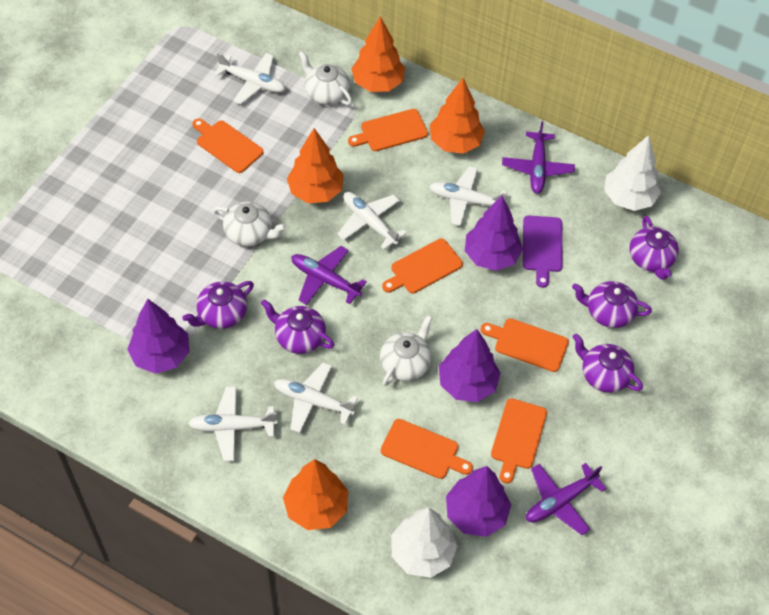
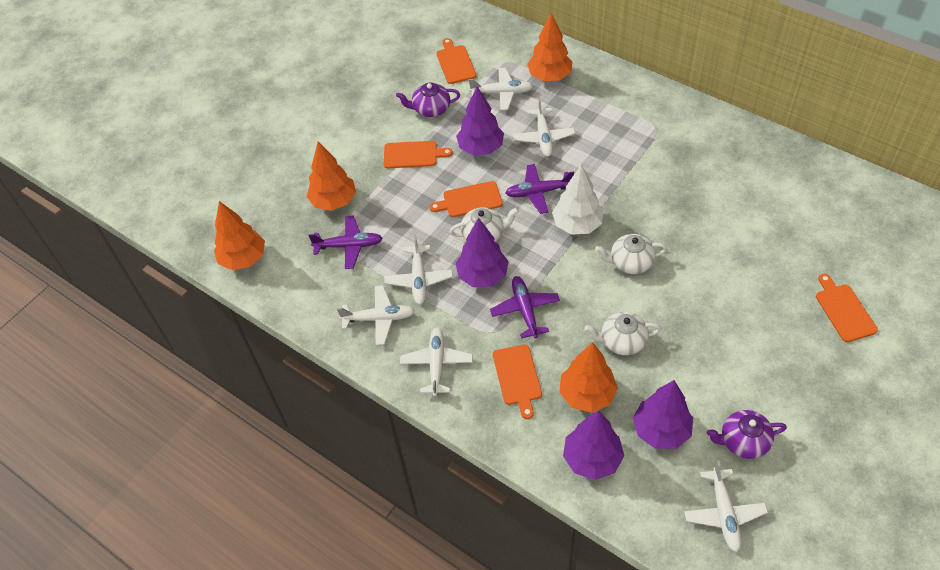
orange cutting board: [192,119,264,173] [348,109,428,151] [381,419,473,479] [382,238,463,293] [481,318,569,372] [491,398,547,483] = 6 -> [384,141,453,168] [430,181,503,217] [437,38,476,84] [493,344,542,419] [816,274,878,342] = 5
purple cutting board: [523,216,563,288] = 1 -> none = 0
purple teapot: [182,281,254,329] [261,299,334,354] [572,281,652,328] [572,333,643,393] [629,216,679,280] = 5 -> [396,83,460,117] [707,410,787,459] = 2
white plane: [188,386,277,461] [214,53,285,104] [274,362,358,433] [337,192,407,250] [429,166,508,226] = 5 -> [337,285,415,345] [384,235,453,305] [400,327,473,396] [469,68,533,110] [513,98,575,157] [684,461,768,552] = 6
white tree: [391,508,458,578] [604,135,661,211] = 2 -> [552,164,603,235] = 1

